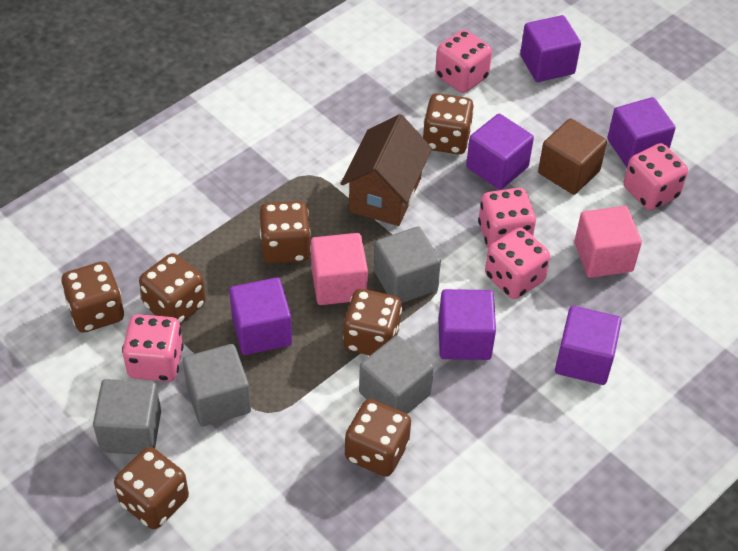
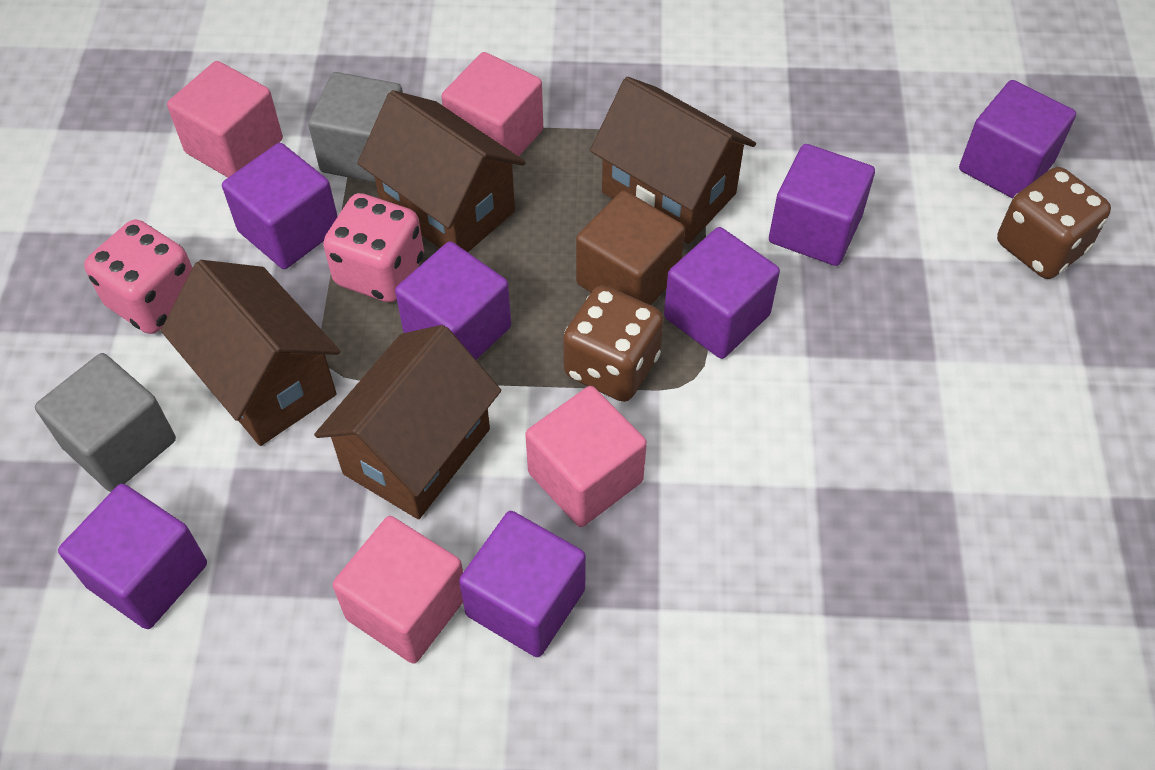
brown dice: [61,262,124,333] [114,447,189,529] [139,253,206,324] [260,201,311,264] [343,289,402,355] [345,399,411,477] [422,93,474,154] = 7 -> [563,285,664,402] [997,167,1111,279] = 2
brown house: [340,114,432,226] = 1 -> [161,260,340,446] [314,325,501,519] [357,90,526,252] [590,77,756,244] = 4
grey cube: [93,379,161,454] [183,344,251,426] [359,335,434,414] [374,226,441,303] = 4 -> [35,353,176,492] [308,72,403,183] = 2
pink cube: [311,233,368,305] [575,206,642,278] = 2 -> [167,61,283,177] [333,516,463,664] [441,52,543,156] [525,386,647,527] = 4
pink dice: [122,314,184,382] [435,30,492,93] [478,188,536,248] [485,228,550,299] [624,143,688,210] = 5 -> [84,219,192,334] [323,193,424,302] = 2
purple cube: [229,277,292,355] [438,289,496,360] [466,114,534,190] [520,15,581,82] [555,306,621,385] [607,97,676,167] = 6 -> [58,484,207,629] [222,143,338,269] [395,241,511,360] [459,511,586,657] [664,227,780,359] [769,144,875,266] [959,80,1076,199] = 7

